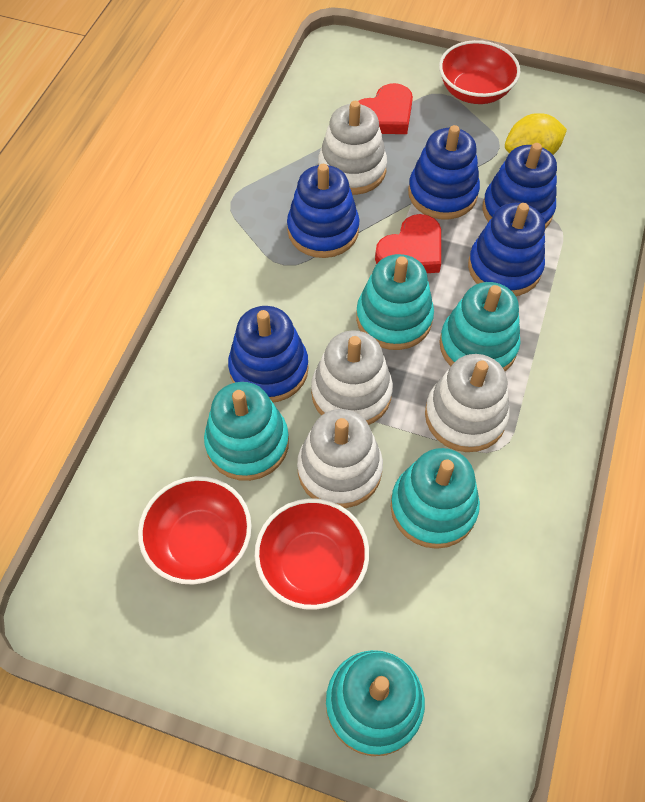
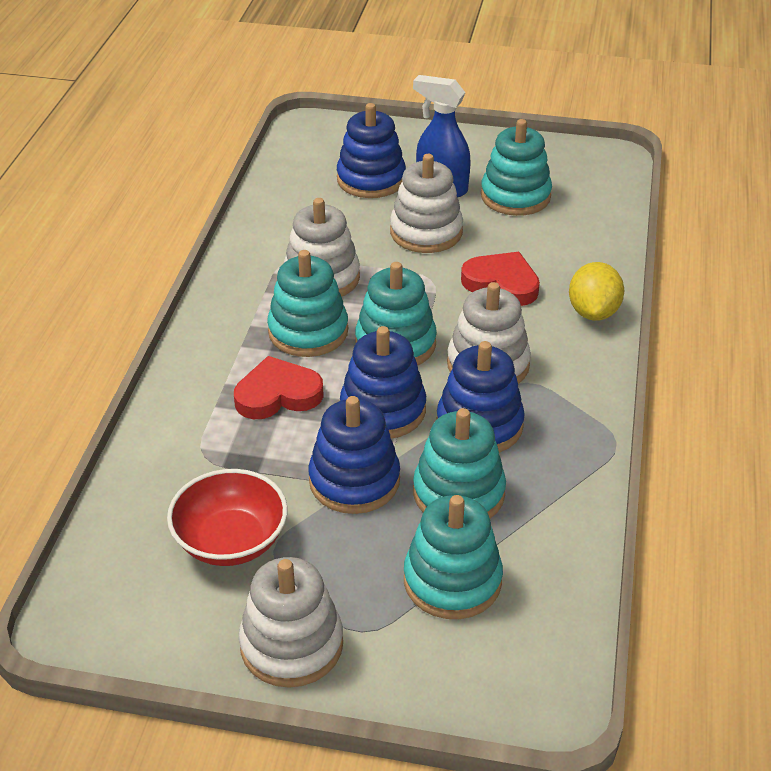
blue spray bottle: none = 0 -> [413,75,471,198] = 1
blue stacking toy: [228,306,309,402] [287,164,359,258] [408,125,480,219] [468,203,545,296] [483,143,557,229] = 5 -> [308,396,400,514] [337,103,406,198] [340,326,426,439] [436,341,525,453] = 4
red bowl: [138,476,252,585] [255,498,369,610] [439,40,520,104] = 3 -> [167,469,288,566] = 1

